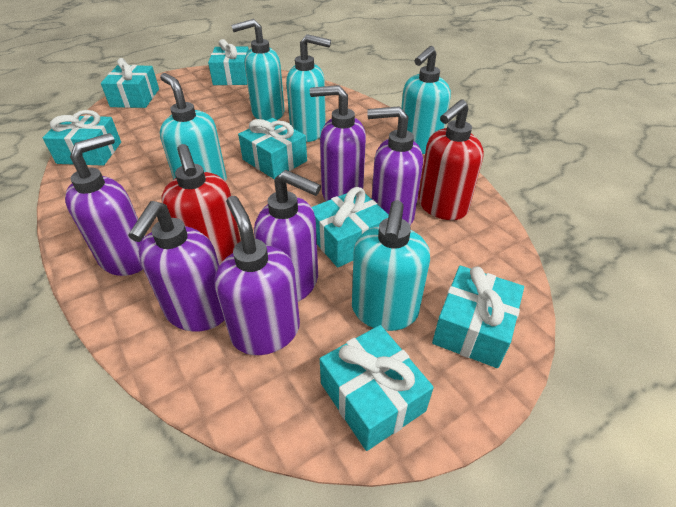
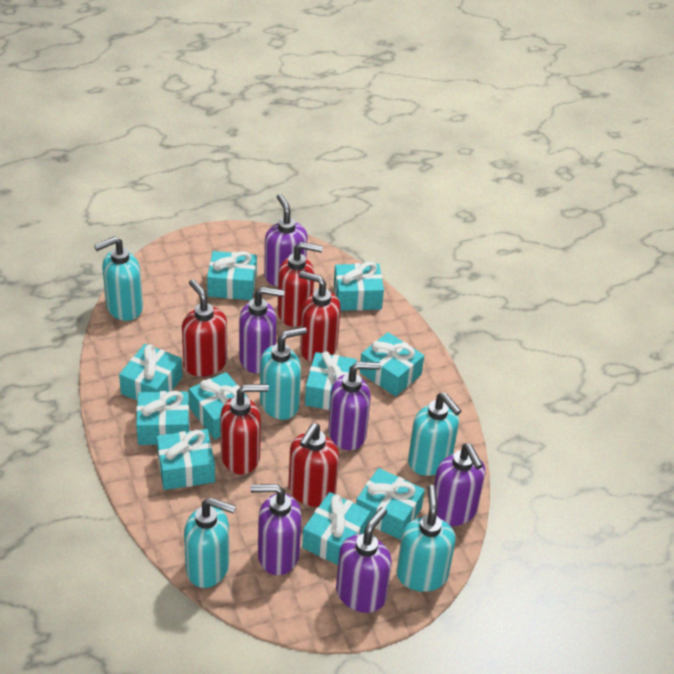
red soap dispenser: [161,144,241,266] [418,99,484,220] = 2 -> [182,279,227,376] [220,384,269,475] [278,242,323,327] [288,423,339,507] [299,271,341,362] = 5
turquoise gift: [43,110,121,166] [101,58,159,108] [208,39,249,85] [238,118,307,179] [312,187,389,268] [320,325,434,451] [432,266,524,368] = 7 -> [119,344,182,401] [136,391,190,445] [156,429,215,490] [189,372,249,439] [207,251,257,300] [302,492,371,565] [305,351,357,410] [334,262,384,311] [356,468,425,540] [360,332,424,396] = 10

